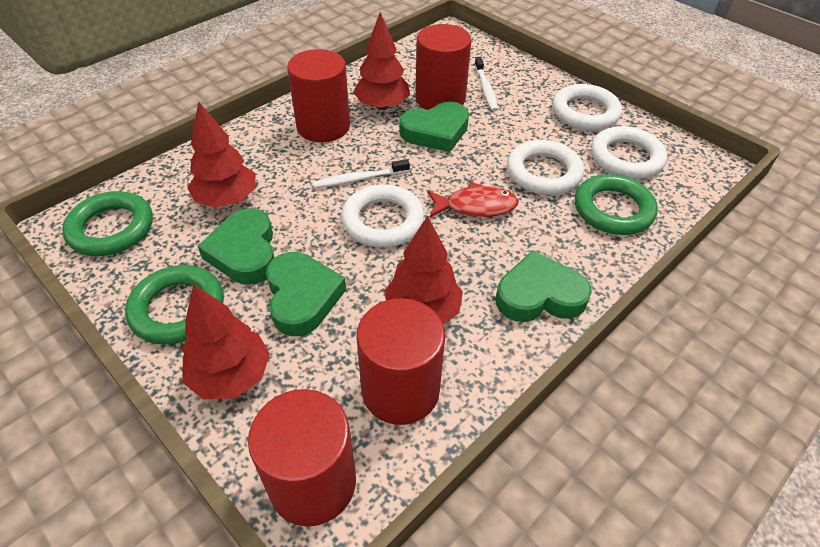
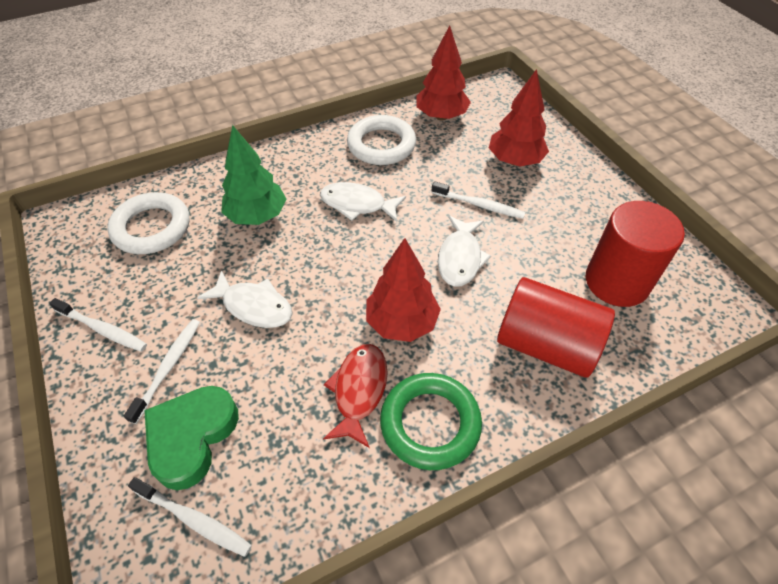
green heart: [198,208,275,284] [266,252,346,336] [400,101,469,152] [496,250,592,322] = 4 -> [144,386,239,490] = 1
green ring: [62,191,153,256] [125,265,224,345] [575,174,658,235] = 3 -> [380,373,482,470] = 1
green tree: none = 0 -> [221,125,286,225] = 1
red cylinder: [248,389,356,526] [287,49,350,142] [357,298,445,425] [415,24,471,110] = 4 -> [497,277,615,378] [586,201,685,307] = 2
red tree: [182,284,270,399] [187,101,256,208] [353,12,410,110] [384,216,463,324] = 4 -> [366,238,441,342] [416,25,471,120] [489,69,549,166] = 3
white fish: none = 0 -> [197,270,293,328] [320,182,406,222] [438,216,491,287] = 3
white ring: [341,184,425,248] [507,140,584,195] [552,84,622,131] [591,126,667,179] = 4 -> [107,192,189,254] [347,115,416,165] = 2
white toothbrush: [313,159,410,188] [475,57,498,111] = 2 -> [49,298,147,352] [124,319,200,424] [128,477,252,557] [432,181,526,219] = 4

